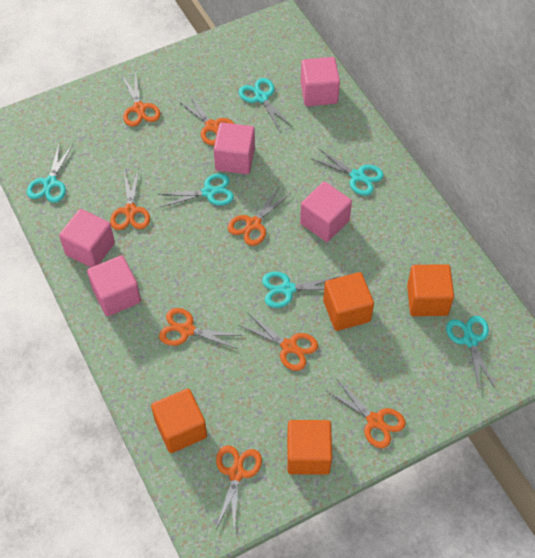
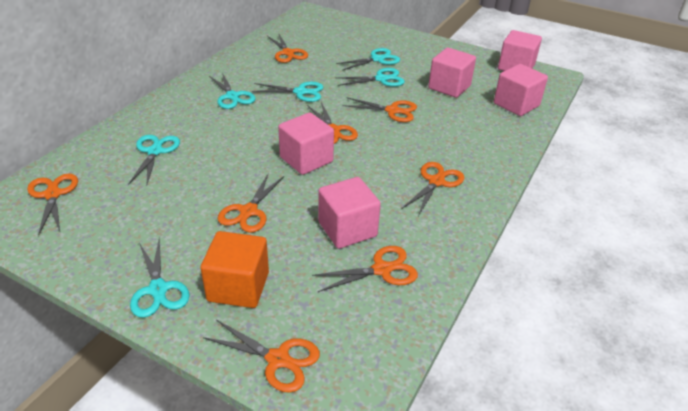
orange cube: [151,388,207,453] [287,420,332,475] [323,272,374,331] [407,264,454,316] = 4 -> [201,231,269,308] = 1

